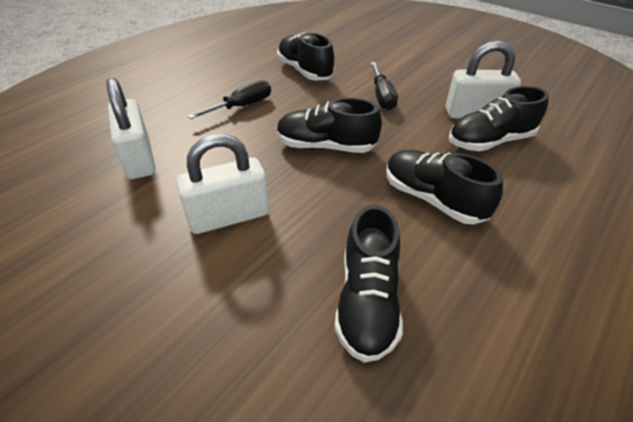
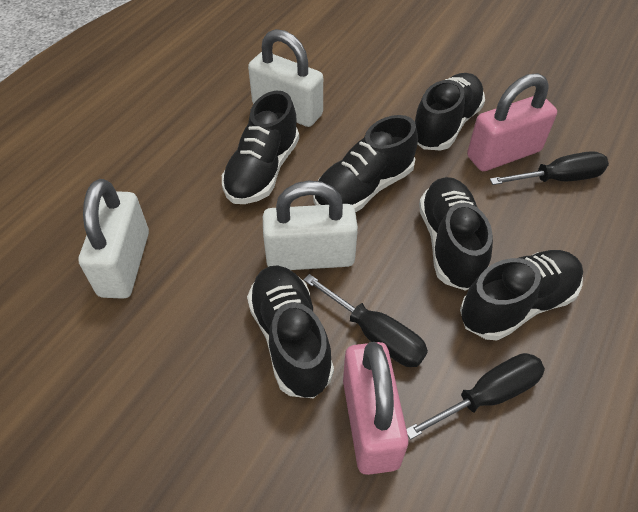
black screwdriver: [188,80,271,119] [370,62,398,110] = 2 -> [304,274,428,367] [406,353,545,440] [490,151,609,185] = 3
black shoe: [277,32,334,81] [277,98,382,153] [334,205,403,363] [386,150,503,225] [449,86,549,151] = 5 -> [222,91,299,204] [247,266,334,398] [313,115,418,212] [415,73,485,151] [419,177,493,291] [460,250,583,341] = 6
pink padlock: none = 0 -> [343,342,409,475] [467,73,557,171] = 2

